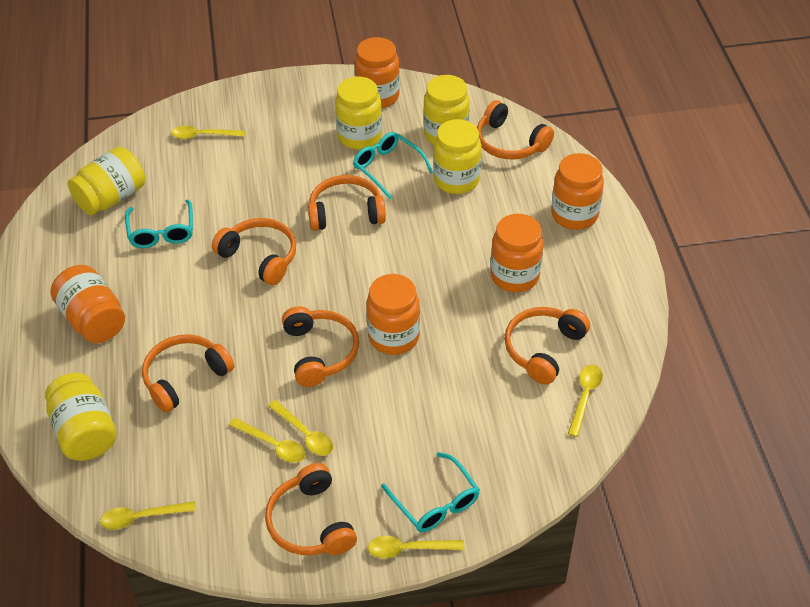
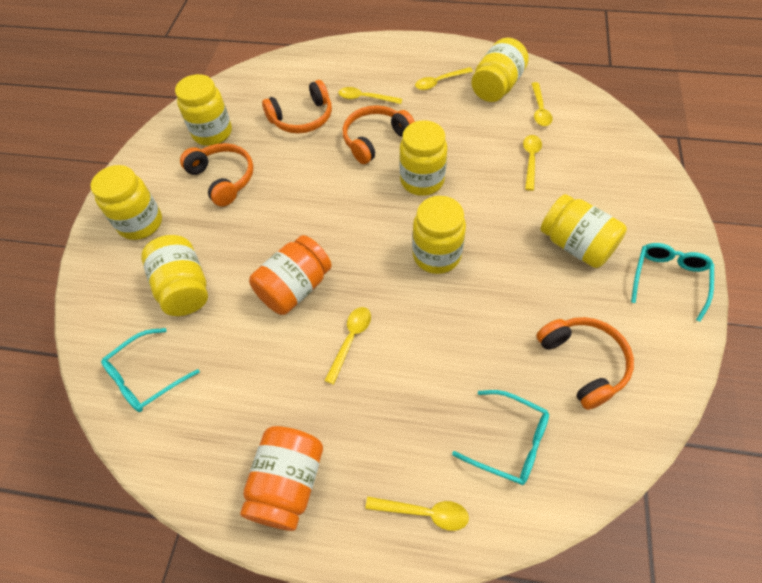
orange headphones: [142,334,234,413] [212,218,296,285] [265,463,357,555] [282,306,359,387] [308,175,386,231] [477,100,554,159] [504,307,590,385] = 7 -> [180,143,253,207] [262,80,332,133] [343,105,415,164] [536,317,634,410] = 4
orange jar: [51,265,125,343] [355,37,400,108] [366,274,420,355] [490,214,544,292] [551,153,604,230] = 5 -> [240,426,323,531] [249,235,332,315] = 2
yellow jar: [45,373,117,461] [68,146,145,215] [335,77,382,150] [423,75,470,145] [433,119,481,194] = 5 -> [91,165,162,240] [141,235,208,316] [175,74,232,146] [399,120,447,196] [412,196,466,274] [471,38,529,102] [540,194,627,268] = 7

